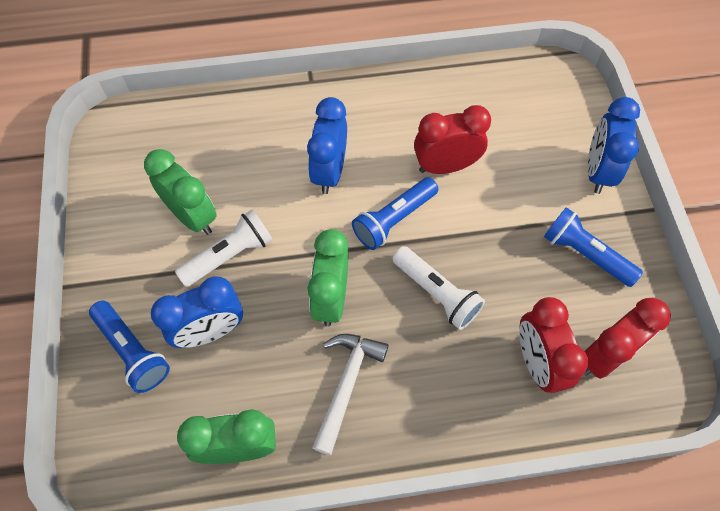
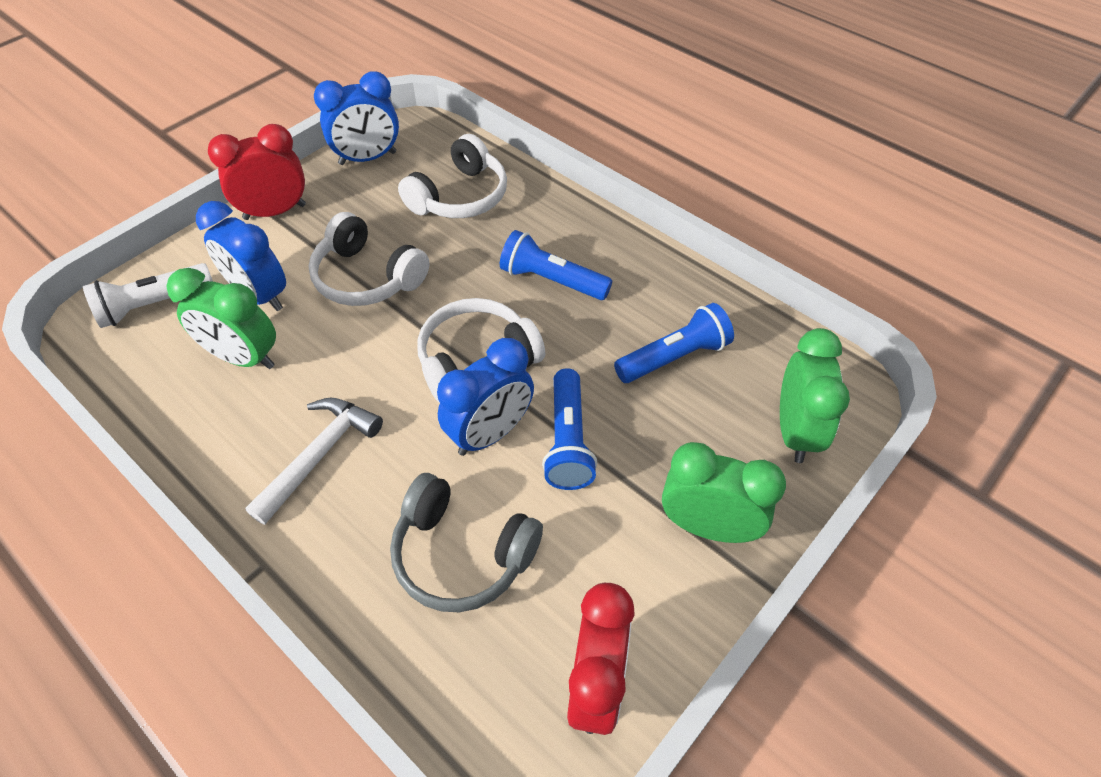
grey headphones: none = 0 -> [390,473,543,612] = 1
red clock: [414,105,491,174] [519,297,588,393] [584,298,671,379] = 3 -> [208,124,306,220] [567,583,635,735] = 2
white flashlight: [175,210,273,287] [392,246,485,330] = 2 -> [83,263,213,328] = 1
white headphones: none = 0 -> [308,212,430,306] [398,134,507,218] [417,298,545,403] = 3

